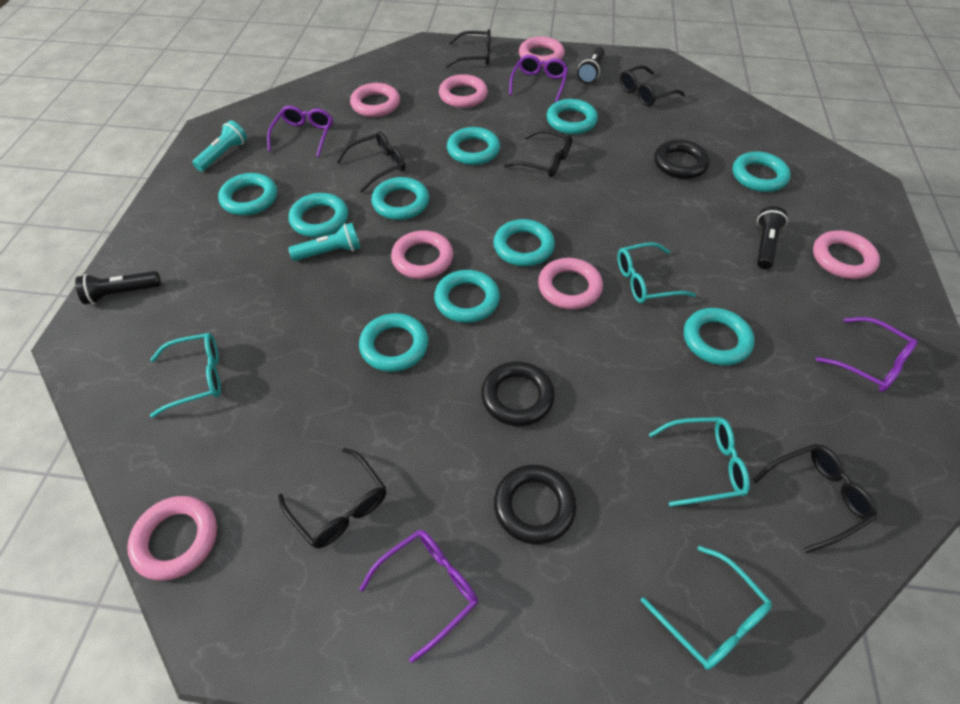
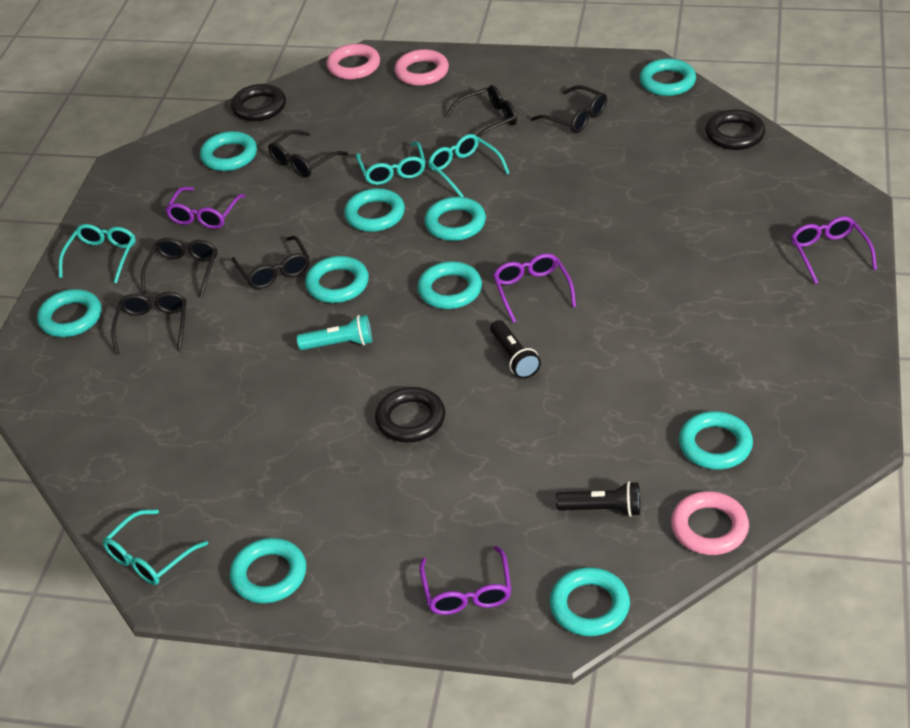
black flashlight: [75,271,161,304] [577,47,605,84] [757,206,788,269] = 3 -> [490,320,541,379] [556,481,640,517] = 2
pink ring: [127,496,217,580] [350,83,400,117] [391,230,453,279] [439,74,488,108] [519,36,565,67] [538,258,603,310] [813,230,880,279] = 7 -> [326,44,380,80] [394,49,449,86] [671,491,749,555] = 3
turquoise flashlight: [192,120,247,172] [288,223,360,261] = 2 -> [297,315,372,350] = 1

